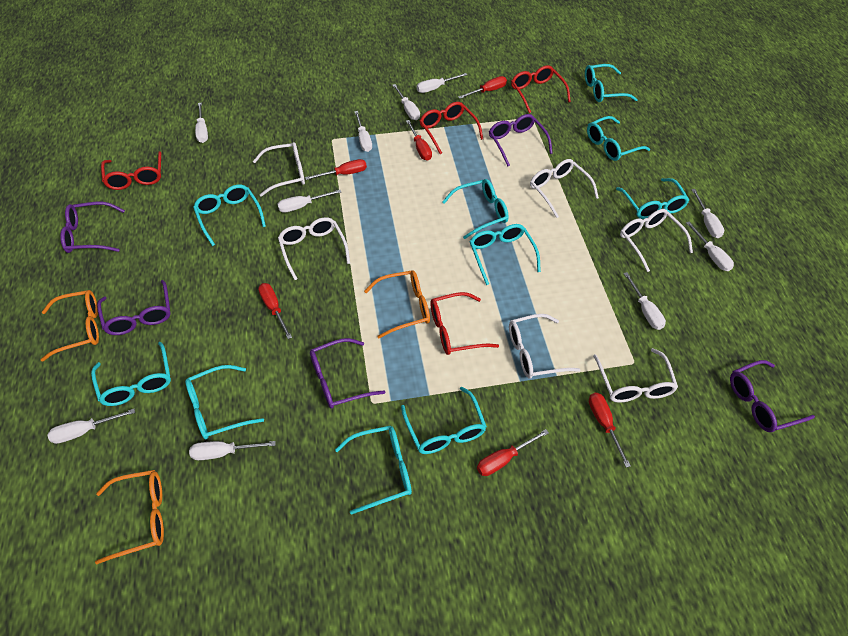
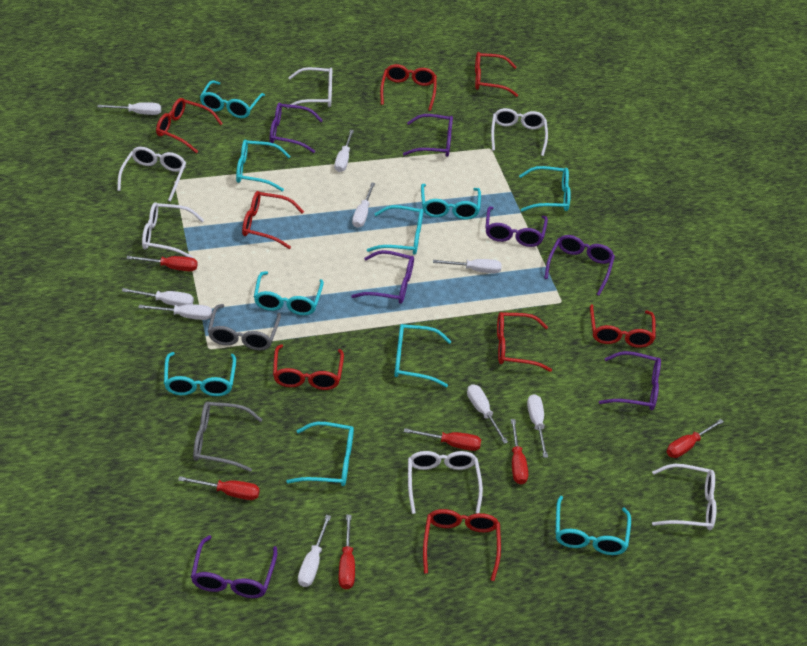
grey glasses: none = 0 -> [193,402,262,472] [208,304,281,350] = 2
orange glasses: [41,290,99,362] [95,470,164,564] [364,270,430,338] = 3 -> none = 0
purple glasses: [60,202,125,253] [97,280,171,335] [310,338,385,408] [489,114,553,166] [730,360,815,432] = 5 -> [191,535,277,598] [270,102,323,153] [351,250,414,304] [403,114,453,157] [485,206,548,247] [544,235,615,296] [599,351,661,411] = 7
red glasses: [101,151,161,190] [420,102,483,154] [430,292,499,355] [511,65,571,113] = 4 -> [156,98,223,153] [242,191,304,249] [273,344,344,390] [380,64,437,111] [423,509,501,581] [475,52,518,97] [497,312,552,372] [590,304,656,348] = 8
white screwdriver: [47,409,135,444] [189,441,276,460] [195,103,208,143] [277,190,341,213] [354,111,372,152] [392,84,420,120] [417,73,467,93] [623,272,666,330] [686,222,734,271] [691,189,724,238] = 10 -> [98,102,161,115] [122,288,194,306] [138,304,212,320] [298,515,331,587] [334,130,354,172] [352,182,375,228] [433,259,502,273] [467,384,508,444] [527,394,548,458] = 9

